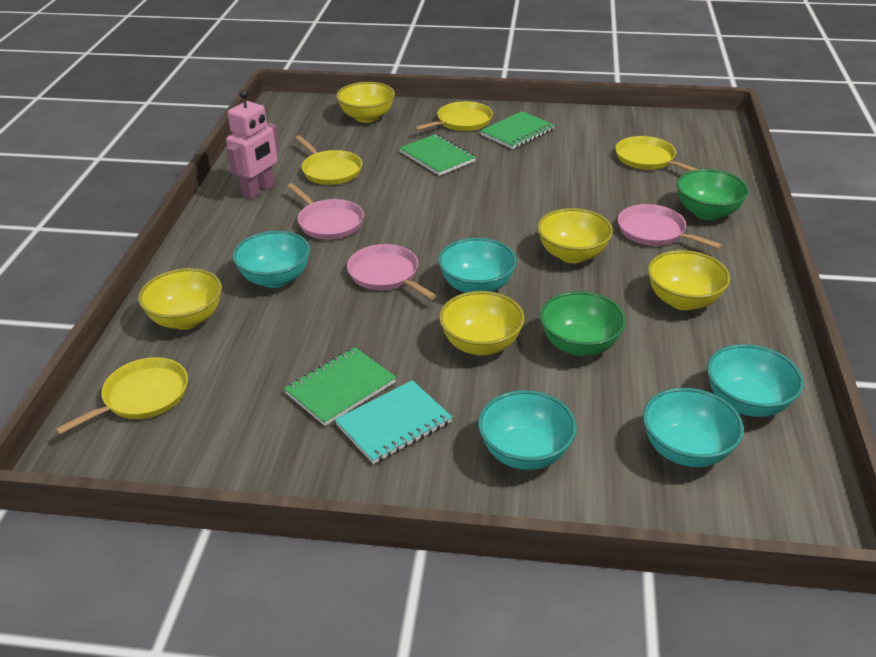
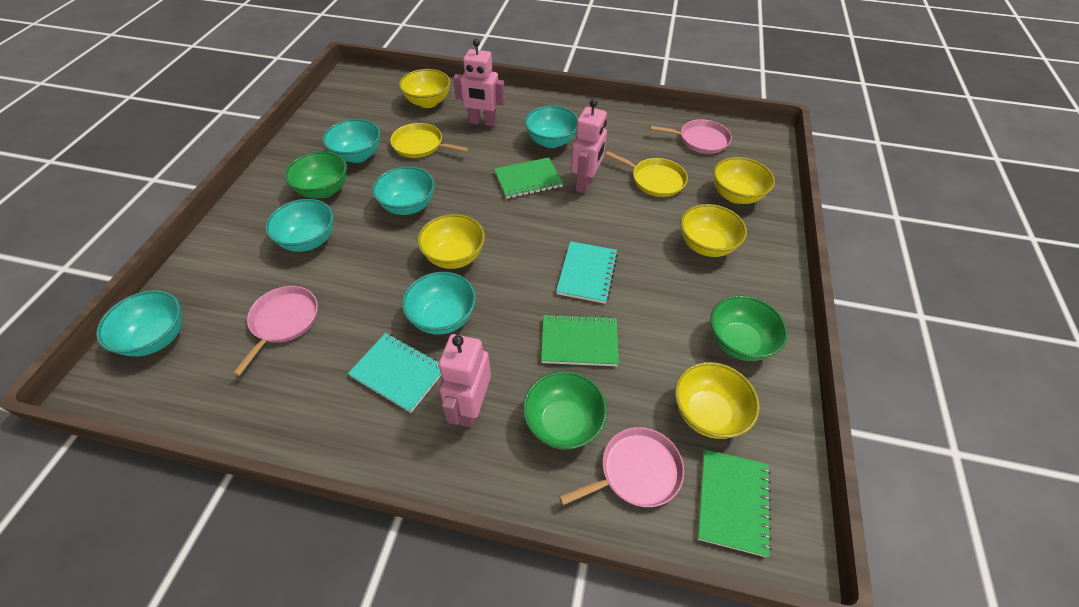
green bowl: [540,291,626,356] [676,169,749,220] = 2 -> [285,151,347,198] [523,371,607,450] [710,295,788,361] = 3
pink robot: [226,90,280,199] = 1 -> [439,334,491,428] [453,39,505,127] [571,99,607,193] = 3
turquoise bowl: [233,231,310,288] [438,238,517,293] [478,390,577,470] [643,388,744,467] [707,344,804,417] = 5 -> [96,290,183,356] [265,199,334,252] [322,119,381,163] [372,166,435,215] [402,272,476,335] [525,106,578,148] = 6
turquoise notebook: [335,380,452,464] = 1 -> [348,333,441,413] [556,241,618,304] = 2
yellow pan: [55,357,188,435] [295,135,362,185] [414,101,493,131] [615,136,698,171] = 4 -> [390,123,468,158] [605,151,688,197] = 2

